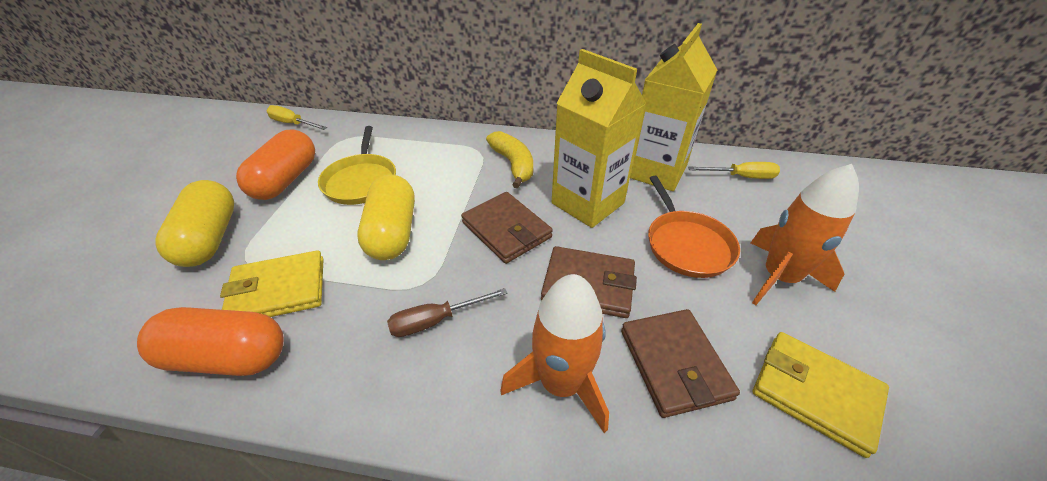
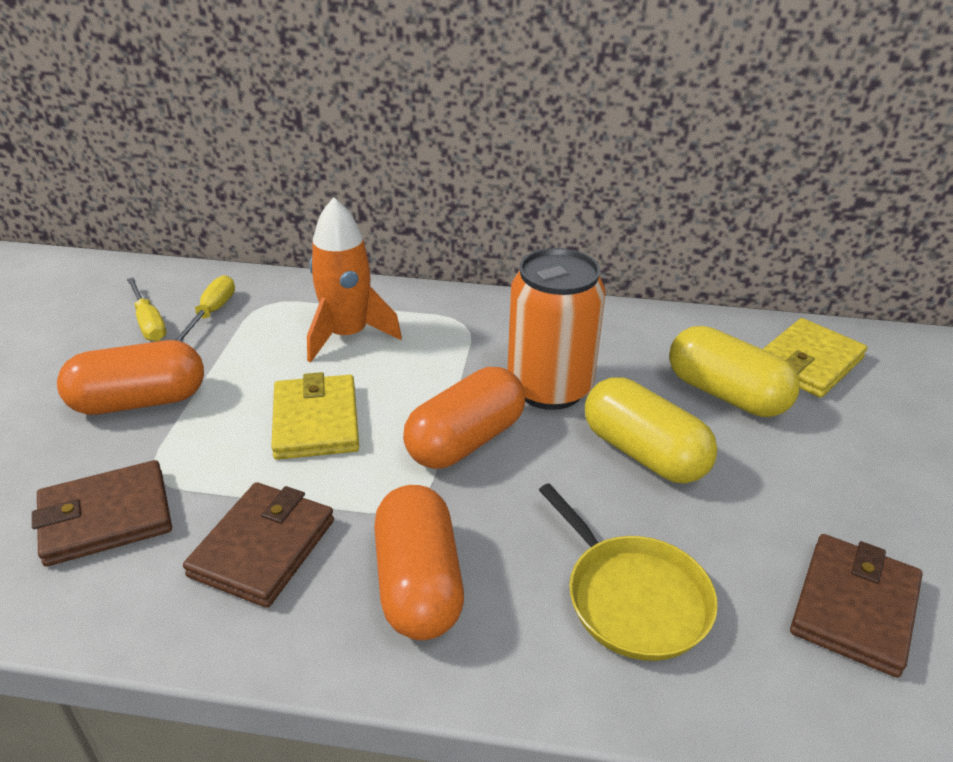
brown screwdriver: [387,288,508,337] = 1 -> none = 0
orange can: none = 0 -> [507,248,606,410] = 1
orange capsule: [137,307,284,376] [236,130,315,200] = 2 -> [57,340,204,415] [374,485,464,640] [403,367,525,469] = 3
orange pan: [648,176,740,278] = 1 -> none = 0
orange rocket: [500,274,609,433] [751,164,859,305] = 2 -> [307,197,402,363] = 1
yellow banana: [486,131,533,188] = 1 -> none = 0
yellow carton: [552,49,646,228] [630,23,717,191] = 2 -> none = 0

